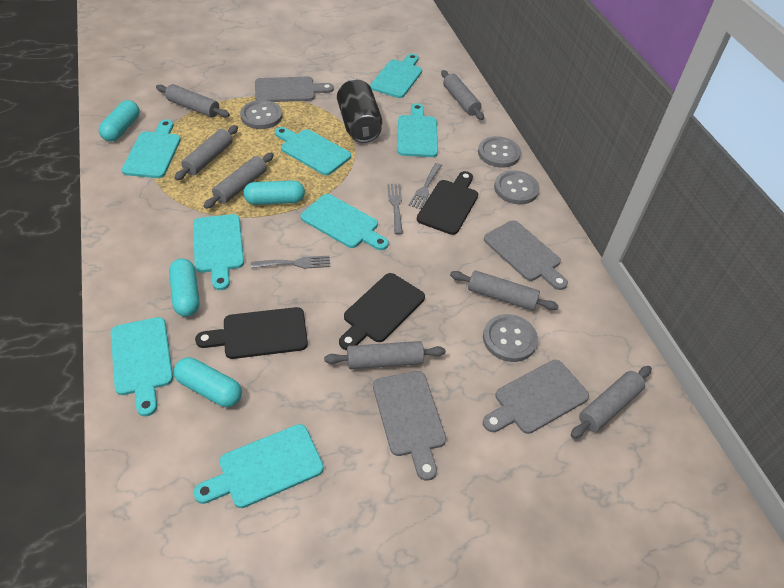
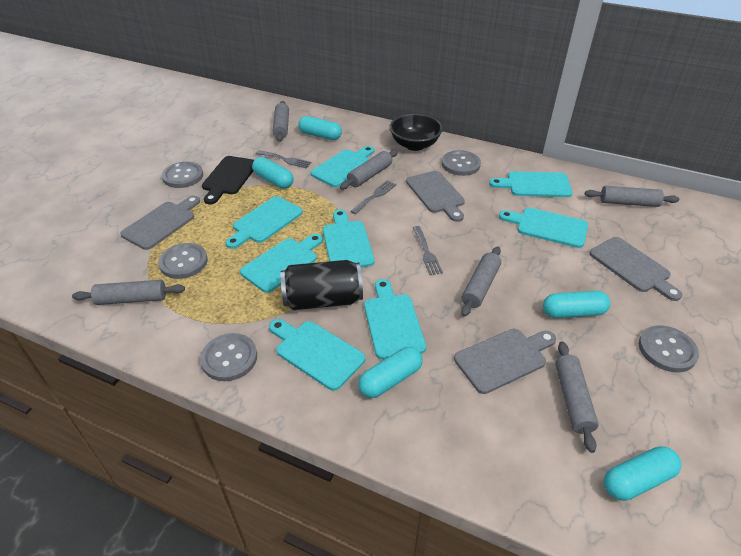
black bowl: none = 0 -> [390,114,443,151] = 1
black cutting board: [195,307,308,359] [339,273,425,350] [417,171,478,235] = 3 -> [202,156,254,204] = 1
grey button: [240,100,283,129] [478,136,521,168] [483,314,538,362] [494,170,540,205] = 4 -> [158,243,208,279] [162,162,203,188] [200,333,257,381] [442,150,481,176] [639,325,699,372] = 5
grey rolling pin: [156,84,230,118] [174,125,238,180] [204,153,274,209] [324,341,446,369] [441,70,484,120] [450,270,559,311] [571,366,652,439] = 7 -> [72,280,185,305] [273,101,289,142] [340,150,398,189] [461,247,501,317] [555,342,599,453] [585,186,679,207] = 6
turquoise capsule: [99,100,140,142] [169,258,200,317] [174,357,242,407] [243,180,305,205] = 4 -> [252,157,293,189] [298,116,342,140] [358,347,423,398] [543,291,610,318] [604,446,681,501] = 5

